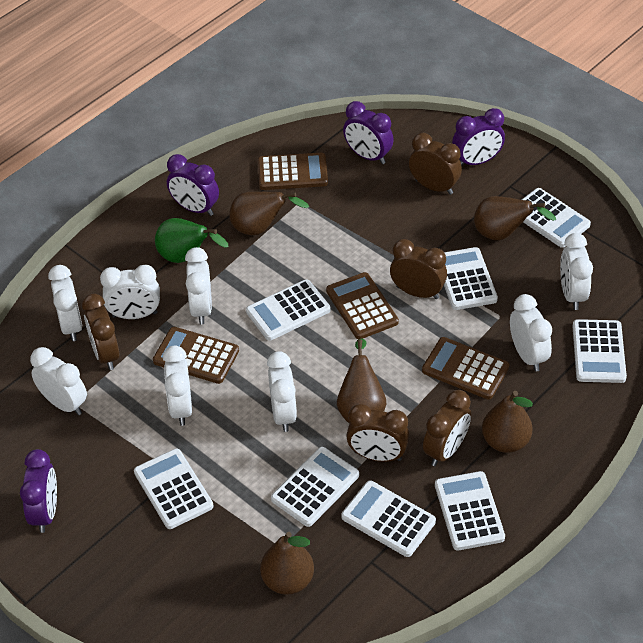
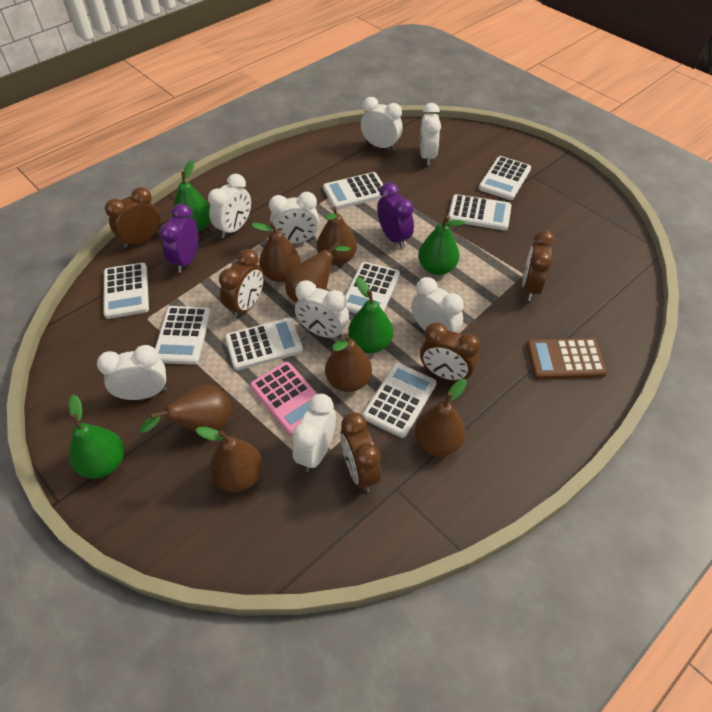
brown calculator: [153,327,239,384] [258,153,328,190] [326,272,399,339] [422,337,510,399] = 4 -> [526,338,607,379] = 1
brown pear: [229,192,309,235] [260,532,314,595] [337,338,386,423] [474,196,556,240] [482,391,533,453] = 5 -> [140,385,231,433] [196,427,263,492] [251,222,301,282] [285,241,350,302] [317,206,357,265] [325,333,372,392] [414,379,467,456] = 7
green pear: [155,218,228,263] = 1 -> [68,395,124,479] [172,160,210,232] [348,277,393,353] [418,215,465,275] = 4
pink calculator: none = 0 -> [250,362,317,436] = 1
purple clock: [20,449,57,533] [167,154,219,216] [343,101,394,164] [452,108,505,166] = 4 -> [160,204,198,273] [377,182,414,249] = 2

